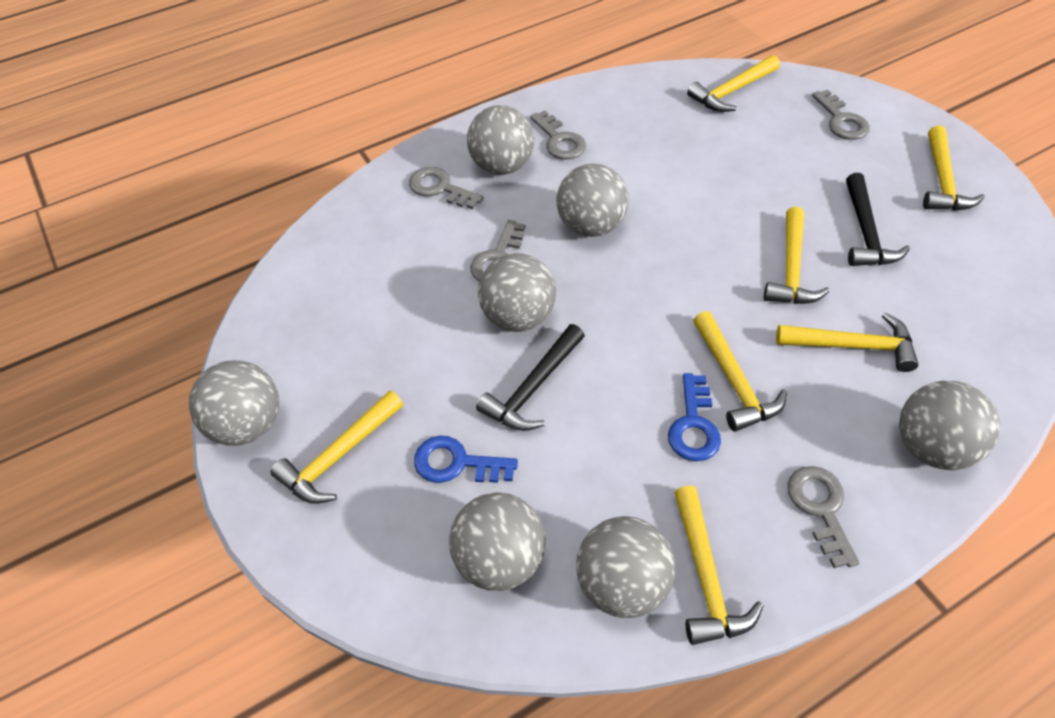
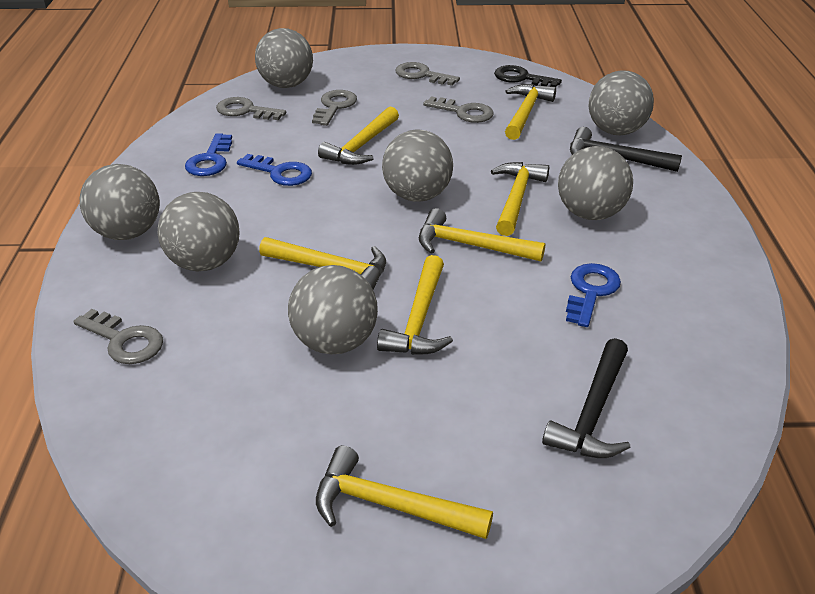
black key: none = 0 -> [494,65,562,87] = 1
blue key: [414,436,518,483] [668,373,721,461] = 2 -> [185,133,232,176] [237,154,312,186] [566,263,621,327] = 3

